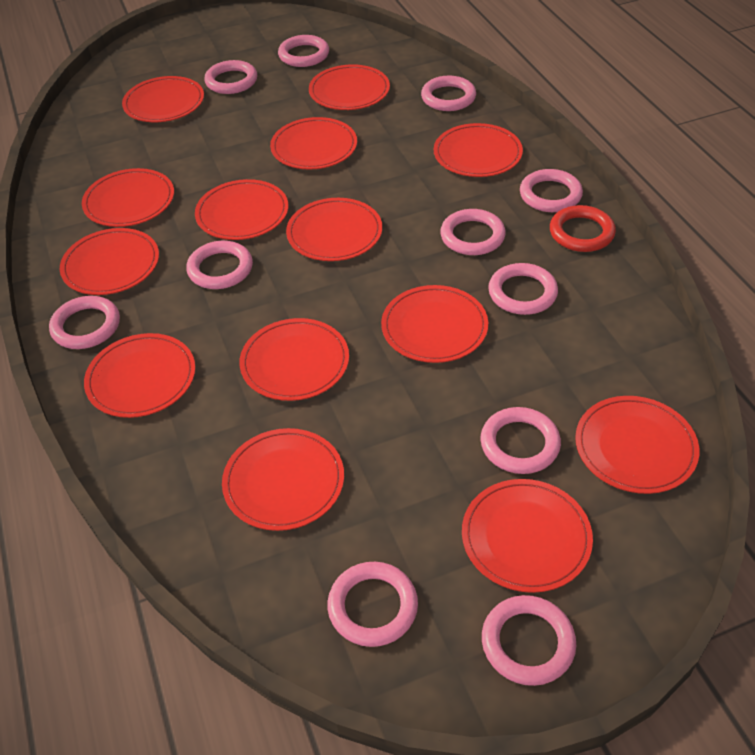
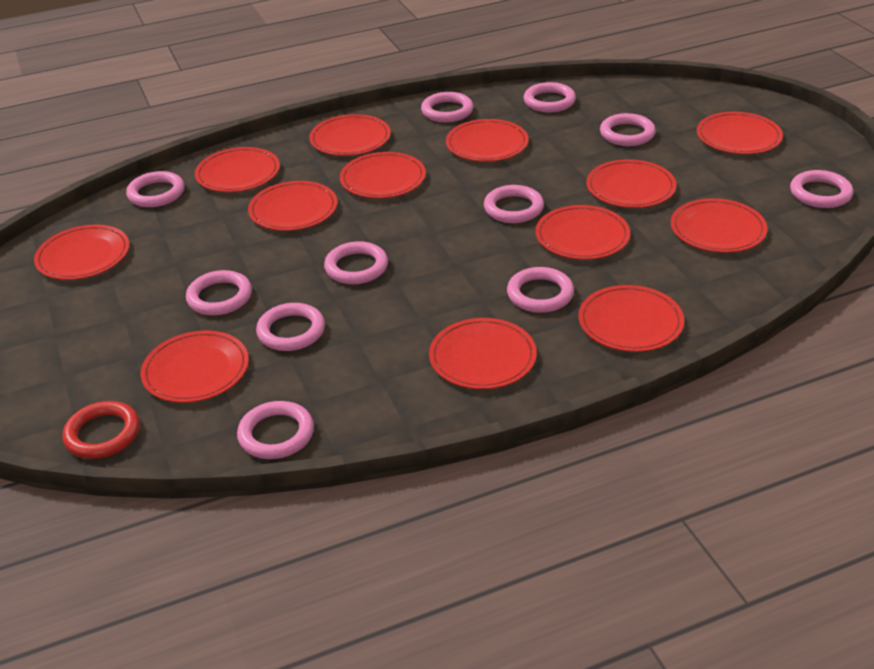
red plate: [60,228,159,295] [82,168,174,227] [84,333,195,418] [122,76,204,122] [195,179,288,240] [222,428,344,531] [239,318,349,401] [270,117,357,170] [286,198,382,261] [309,64,390,110] [381,285,488,363] [434,123,523,177] [462,479,593,593] [575,396,699,494] = 14 -> [34,225,129,280] [141,330,249,403] [195,147,280,192] [248,181,337,231] [309,114,391,156] [340,152,426,198] [429,318,537,389] [446,119,529,162] [535,205,630,260] [578,285,684,352] [586,159,676,208] [671,198,767,253] [697,112,783,154] = 13

